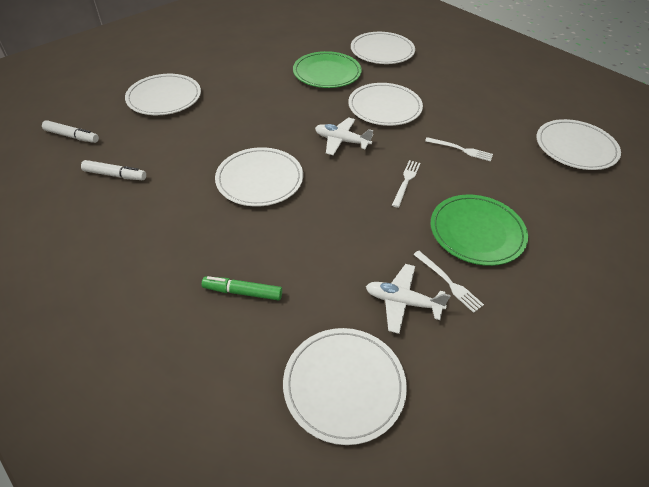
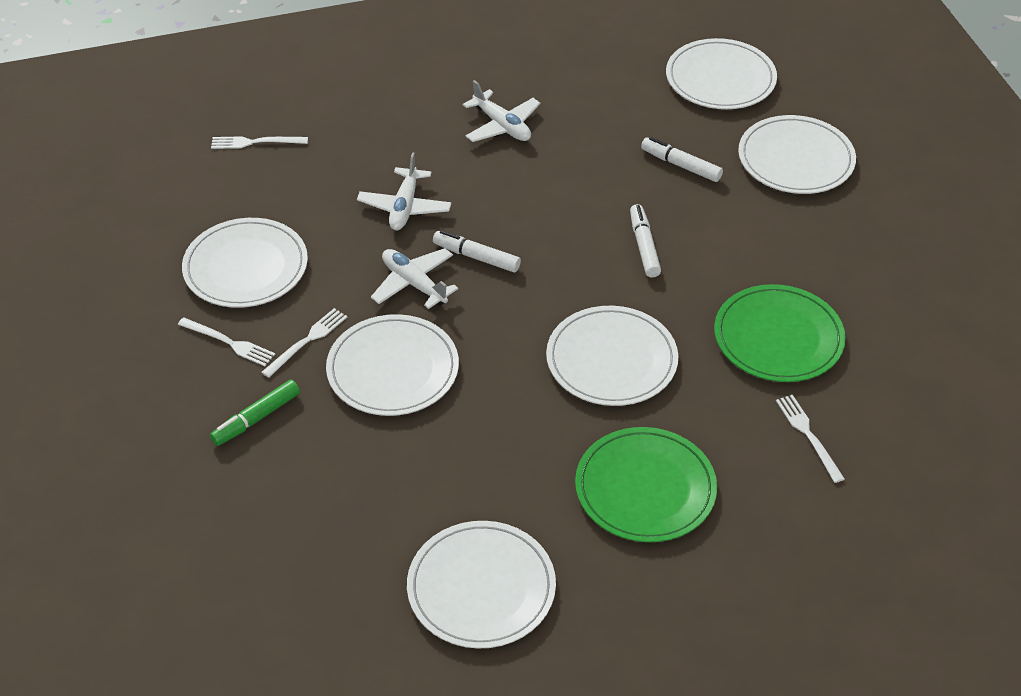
white fork: [392,160,420,208] [413,251,484,313] [425,137,493,161] = 3 -> [178,317,275,366] [211,136,308,149] [261,308,347,378] [776,395,845,483] = 4
white marker: [42,120,99,143] [81,160,146,180] = 2 -> [433,230,521,272] [630,204,661,278] [641,137,723,182] = 3
white plane: [315,117,373,155] [366,264,451,334] = 2 -> [357,152,452,230] [371,248,458,309] [463,80,540,142] = 3

